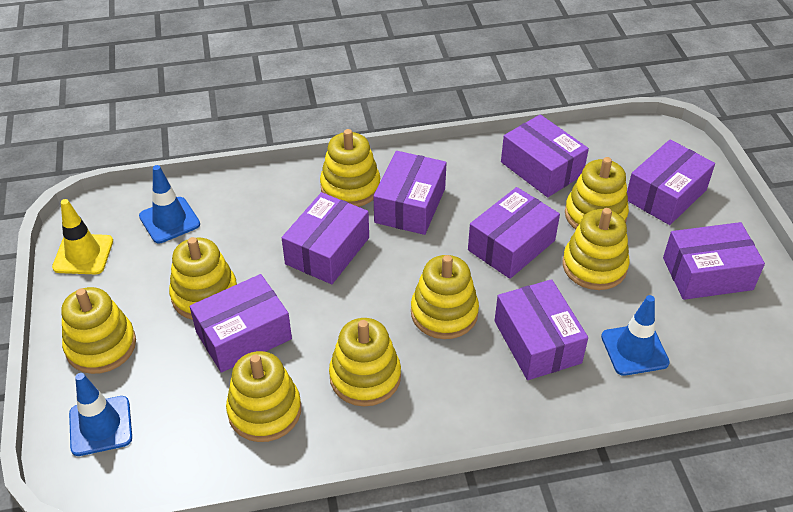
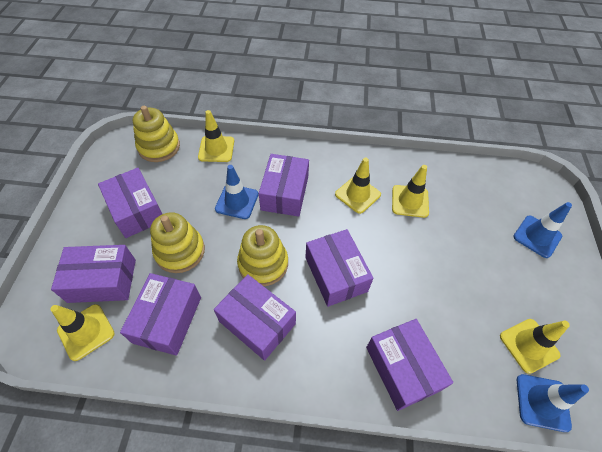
purple box: [190,274,292,373] [282,192,369,284] [374,151,447,235] [468,187,560,279] [495,279,588,380] [501,114,589,197] [627,139,715,225] [663,222,765,300] = 8 -> [51,245,136,303] [98,168,162,238] [120,273,201,356] [214,274,296,361] [259,154,309,217] [305,229,373,307] [366,319,453,411] = 7
yellow stacking toy: [61,287,136,374] [169,237,237,320] [226,351,301,442] [320,129,380,207] [329,318,401,406] [411,255,479,339] [562,208,630,290] [565,157,629,229] = 8 -> [133,106,180,162] [150,212,205,273] [237,225,288,286] = 3
yellow traffic cone: [52,199,113,274] = 1 -> [50,304,115,361] [198,110,234,162] [335,158,381,214] [392,165,429,218] [500,319,570,374] = 5

